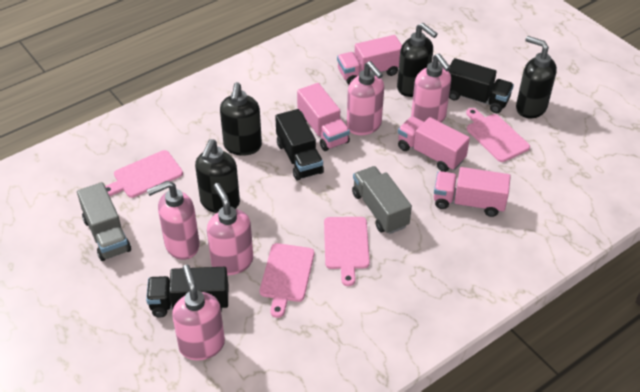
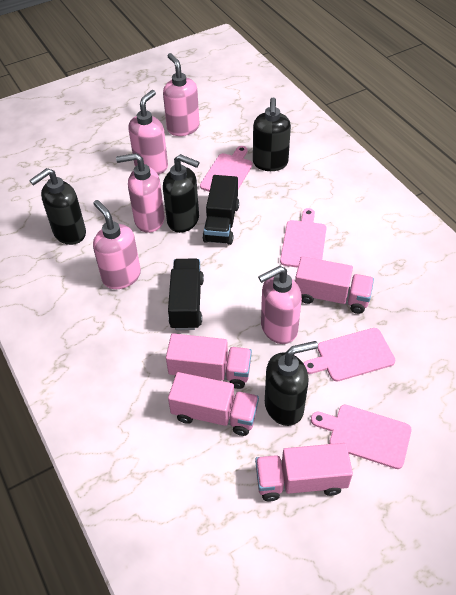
black truck: [146,267,228,318] [275,109,324,180] [449,58,514,113] = 3 -> [168,259,204,330] [203,175,239,245] = 2
grey truck: [77,182,131,261] [352,166,412,234] = 2 -> none = 0

